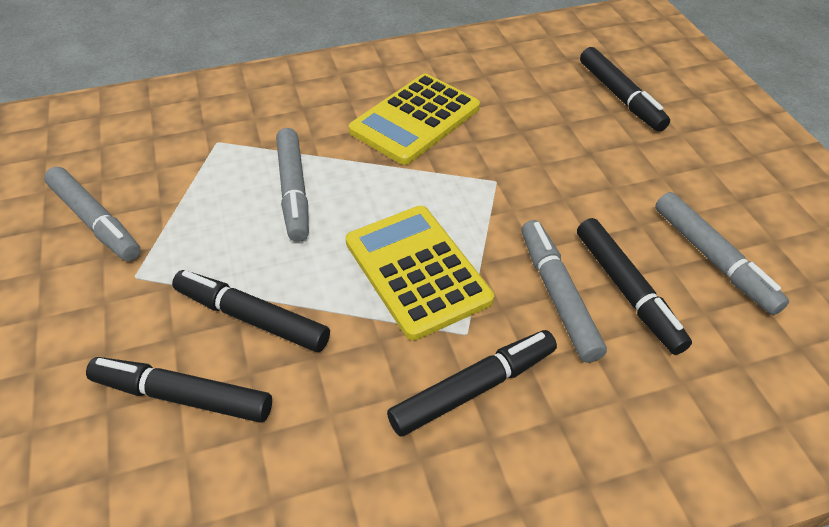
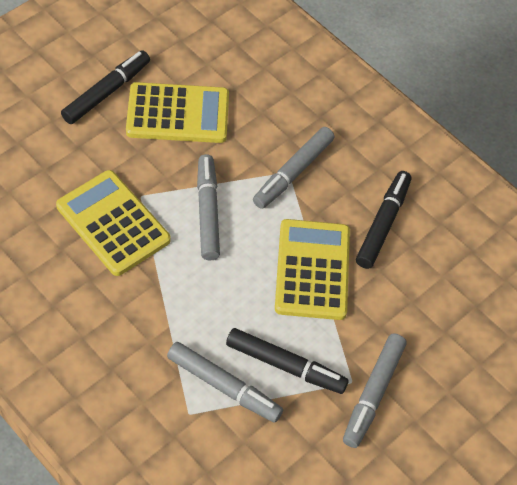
black marker: [86,357,272,423] [172,270,330,352] [387,330,557,436] [577,218,692,355] [580,47,670,132] = 5 -> [61,50,150,124] [226,328,349,394] [356,171,411,269] = 3
yellow calculator: [346,206,494,340] [349,74,480,165] = 2 -> [56,170,171,276] [126,82,229,143] [275,219,350,320] = 3

